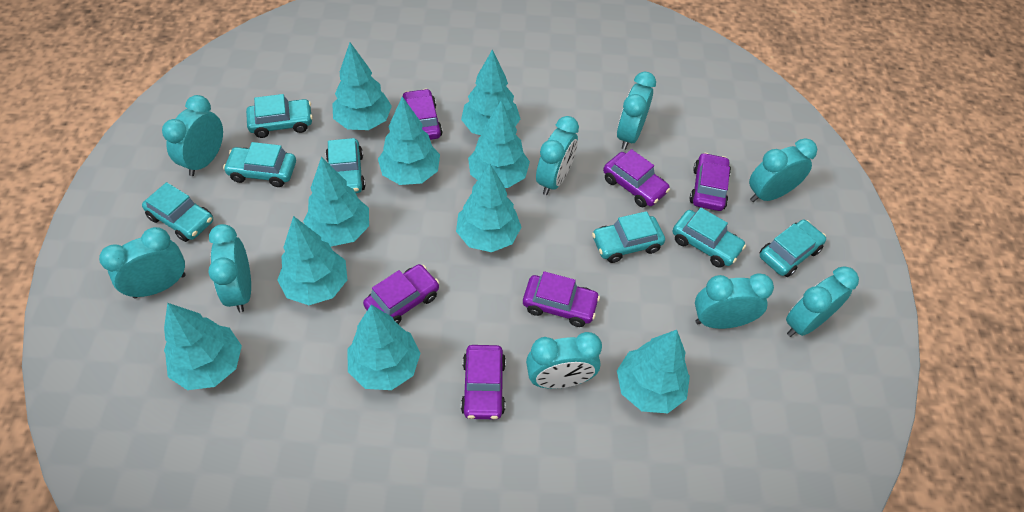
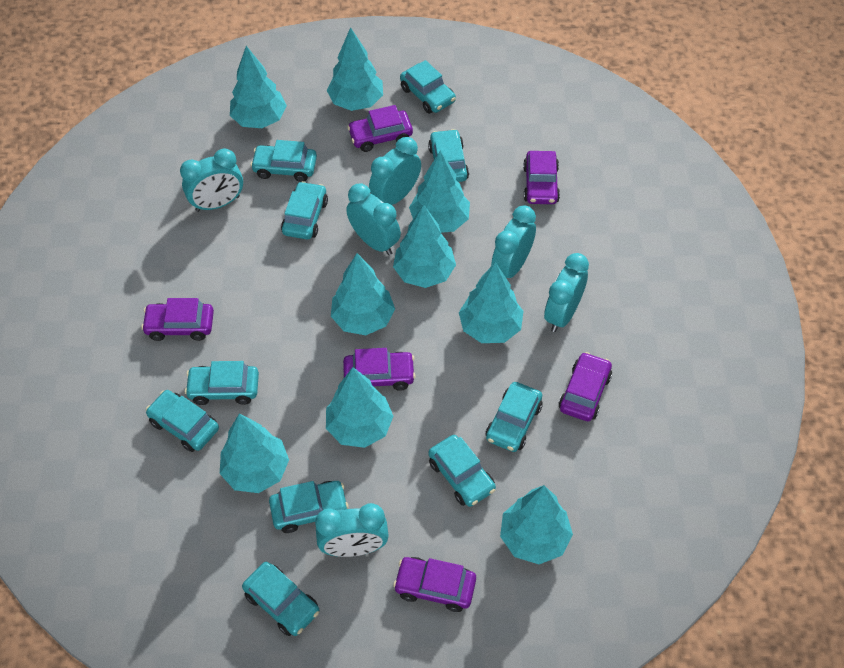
turquoise car: [142,182,213,242] [223,142,296,187] [246,94,313,138] [325,138,365,193] [592,211,665,263] [673,208,746,268] [760,220,826,277] = 7 -> [146,390,219,452] [185,361,259,405] [242,562,319,636] [250,140,317,182] [269,481,349,533] [281,181,328,239] [400,60,456,114] [428,129,469,182] [428,435,496,507] [486,382,543,452] = 10
turquoise clock: [99,227,186,298] [162,95,223,176] [208,224,251,312] [526,332,602,389] [536,116,579,195] [617,71,656,150] [695,273,774,329] [749,138,817,202] [786,266,859,337] = 9 -> [180,148,243,212] [315,503,389,557] [346,184,401,255] [369,137,421,205] [491,205,536,278] [544,253,589,332] = 6
turquoise tree: [164,303,242,390] [277,216,347,305] [303,157,369,247] [332,42,392,130] [347,305,421,390] [378,96,440,185] [456,164,521,252] [461,50,520,135] [468,100,530,188] [617,330,690,413] = 10 -> [220,413,289,493] [230,46,287,128] [326,367,393,448] [327,27,383,111] [331,253,395,335] [393,204,456,288] [409,150,470,233] [459,262,523,343] [500,485,573,564] = 9

